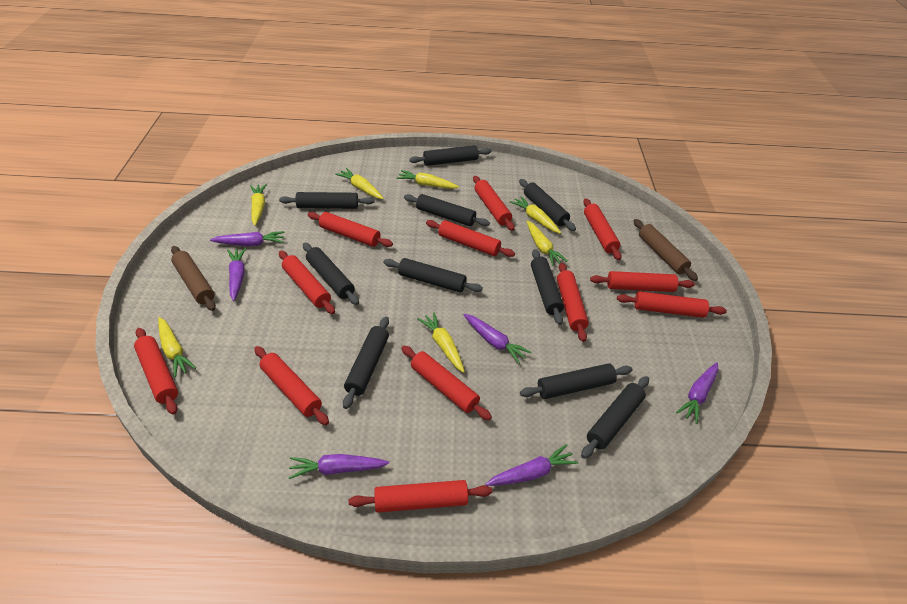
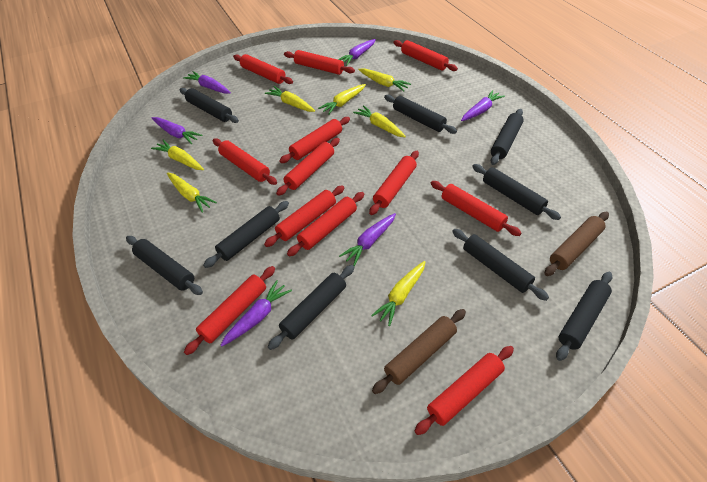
black rolling pin: [279,192,374,209] [303,243,359,305] [343,316,389,409] [383,258,483,293] [404,194,490,226] [409,145,491,166] [519,179,576,231] [520,363,633,399] [531,249,564,325] [581,376,649,459] = 10 -> [126,236,203,295] [179,88,239,123] [203,201,289,268] [268,265,354,350] [384,95,457,134] [452,229,549,301] [472,164,561,220] [491,109,524,165] [556,272,612,361] = 9

